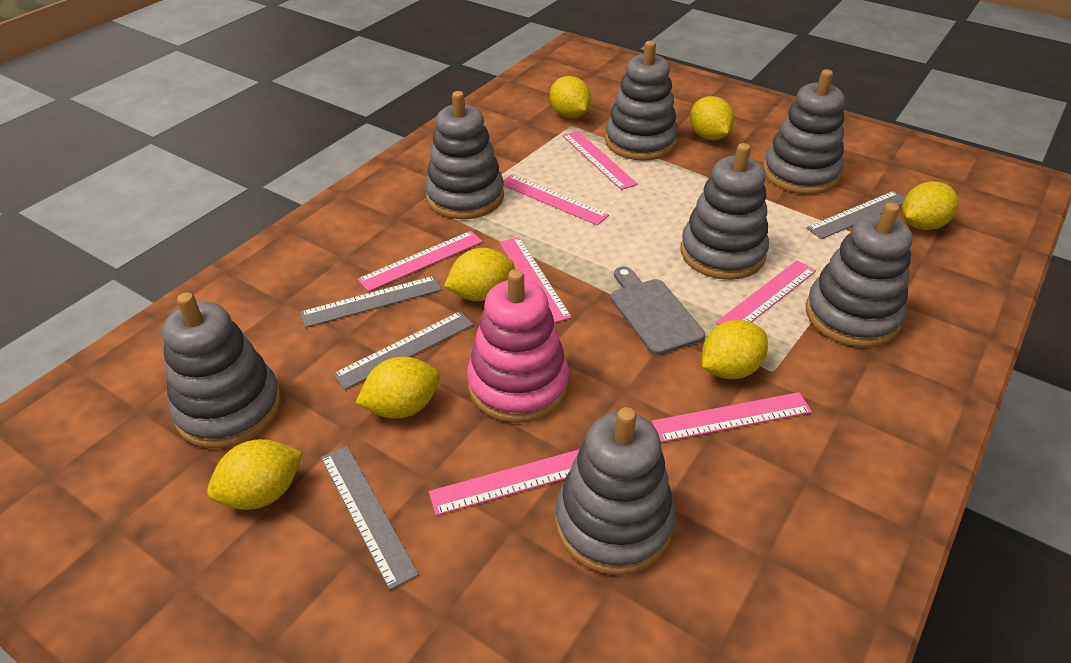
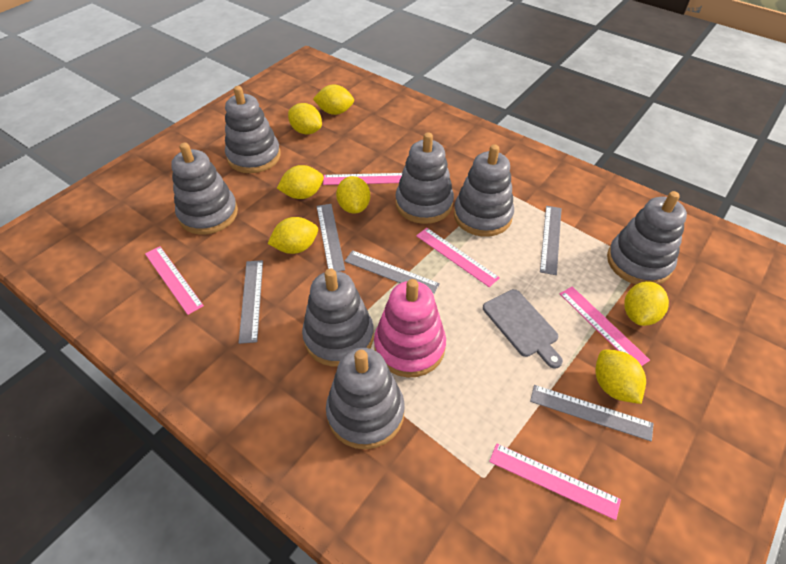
grey ruler: [300,276,442,328] [321,446,419,590] [333,311,473,390] [806,191,905,239] = 4 -> [239,260,263,344] [317,204,345,271] [344,250,440,295] [530,385,654,442] [540,206,562,275] = 5
pink ruler: [358,231,483,292] [429,450,579,516] [499,237,572,323] [503,174,609,225] [562,131,638,190] [652,392,812,442] [716,260,816,325] = 7 -> [145,246,204,315] [323,173,402,185] [416,228,500,287] [489,443,621,520] [560,286,650,366] = 5

